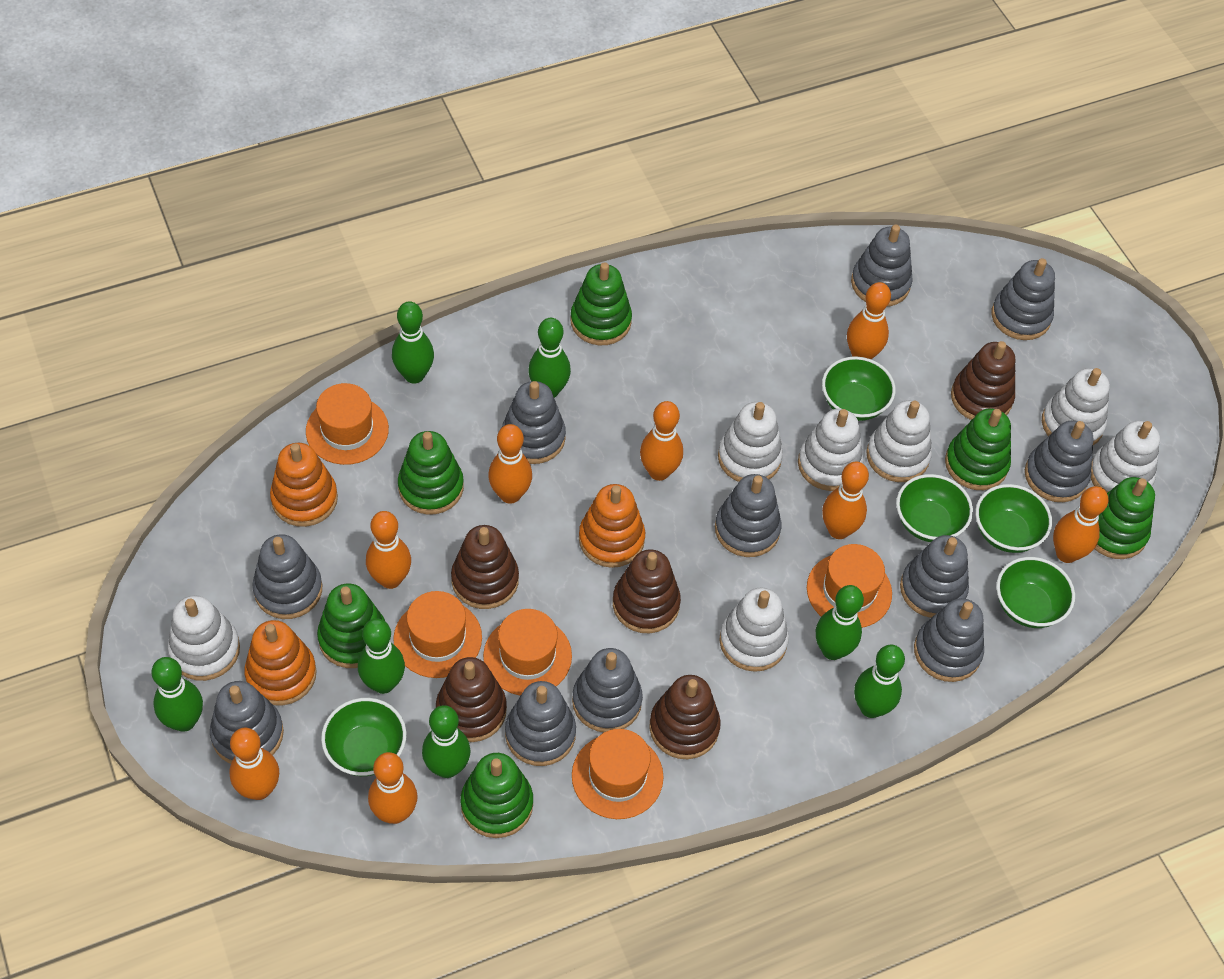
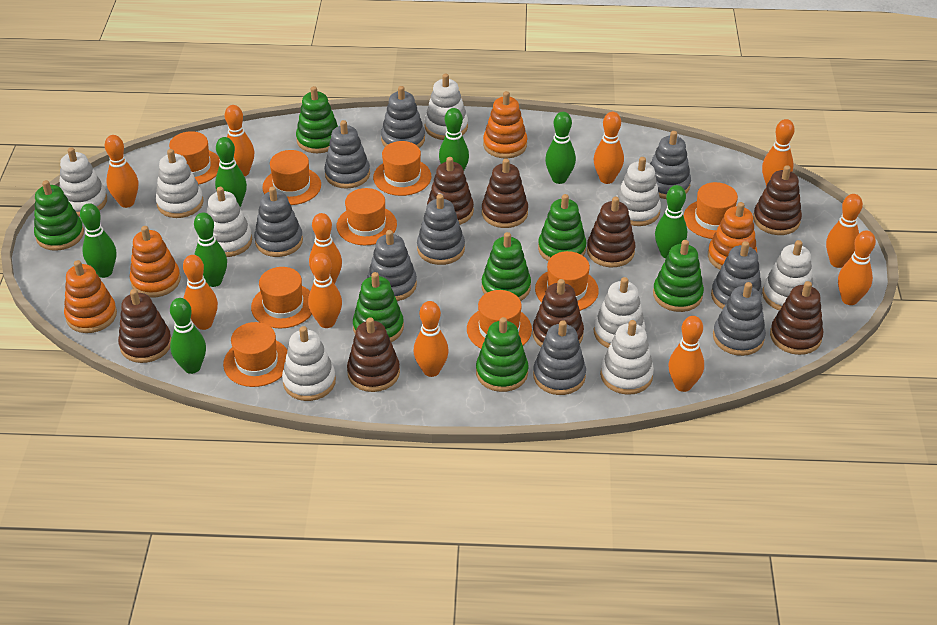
brown stacking toy: [436,657,507,742] [451,525,519,609] [613,550,681,633] [649,675,721,759] [951,341,1015,420] = 5 -> [118,289,171,363] [347,317,400,392] [427,157,474,225] [482,159,528,228] [532,279,584,347] [587,197,635,267] [753,165,802,235] [770,281,823,355] = 8
green bowl: [321,698,406,776] [822,356,896,421] [896,474,973,542] [975,484,1052,553] [996,557,1075,628] = 5 -> none = 0
green stacking toy: [317,583,385,668] [398,431,464,515] [461,753,533,838] [570,262,632,345] [945,408,1011,490] [1095,477,1155,559] = 6 -> [34,180,84,251] [296,86,338,153] [353,272,404,342] [476,317,528,392] [482,232,531,301] [538,194,586,261] [653,240,704,312] = 7
grey stacking toy: [210,681,284,764] [252,534,322,619] [502,381,566,464] [505,681,576,766] [572,648,643,732] [715,474,781,557] [851,225,913,307] [900,535,969,618] [914,598,984,682] [991,258,1055,340] [1025,420,1093,502] = 11 -> [254,186,303,257] [324,120,370,189] [367,230,417,301] [381,86,425,148] [417,194,465,265] [533,320,586,395] [650,131,691,199] [711,241,762,309] [713,282,766,356] = 9
orange bowling pin: [229,728,279,800] [366,511,411,589] [368,752,418,824] [488,424,532,504] [640,401,683,481] [822,462,869,539] [847,282,891,359] [1053,486,1108,563] = 8 -> [105,135,138,208] [183,255,218,330] [225,105,255,176] [308,253,342,328] [309,213,342,284] [414,301,449,377] [594,112,624,184] [668,316,704,392] [762,119,795,186] [826,194,863,268] [838,231,876,305] = 11
orange hat: [306,383,389,465] [393,591,482,678] [483,609,572,695] [572,729,664,819] [807,544,892,628] = 5 -> [169,131,220,185] [223,322,287,387] [251,267,312,329] [262,150,321,205] [337,188,397,245] [373,141,431,196] [467,290,532,349] [535,251,599,311] [684,182,738,239] = 9
orange stacking toy: [244,620,317,706] [270,443,338,527] [579,484,645,568] = 3 -> [64,260,117,333] [130,226,181,298] [483,91,528,158] [708,202,757,270] = 4
white stacking toy: [168,595,240,681] [718,402,783,482] [719,588,789,672] [798,409,863,491] [866,400,932,482] [1042,368,1110,445] [1091,421,1160,493] = 7 -> [59,147,107,217] [156,149,204,218] [207,187,252,257] [282,326,336,401] [425,74,468,140] [594,277,645,348] [600,320,654,395] [616,157,661,226] [762,240,813,310] = 9

